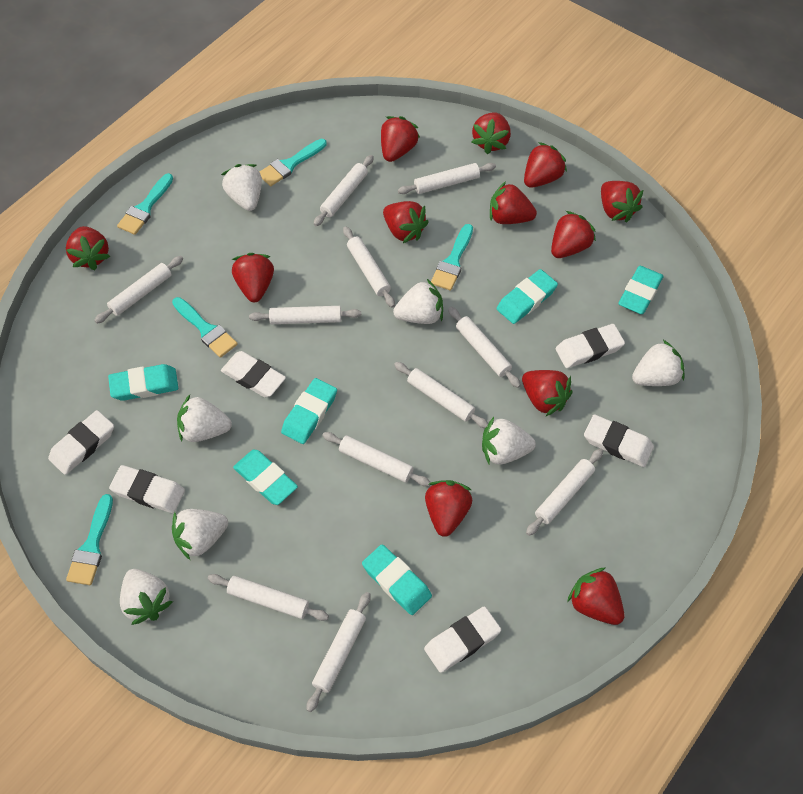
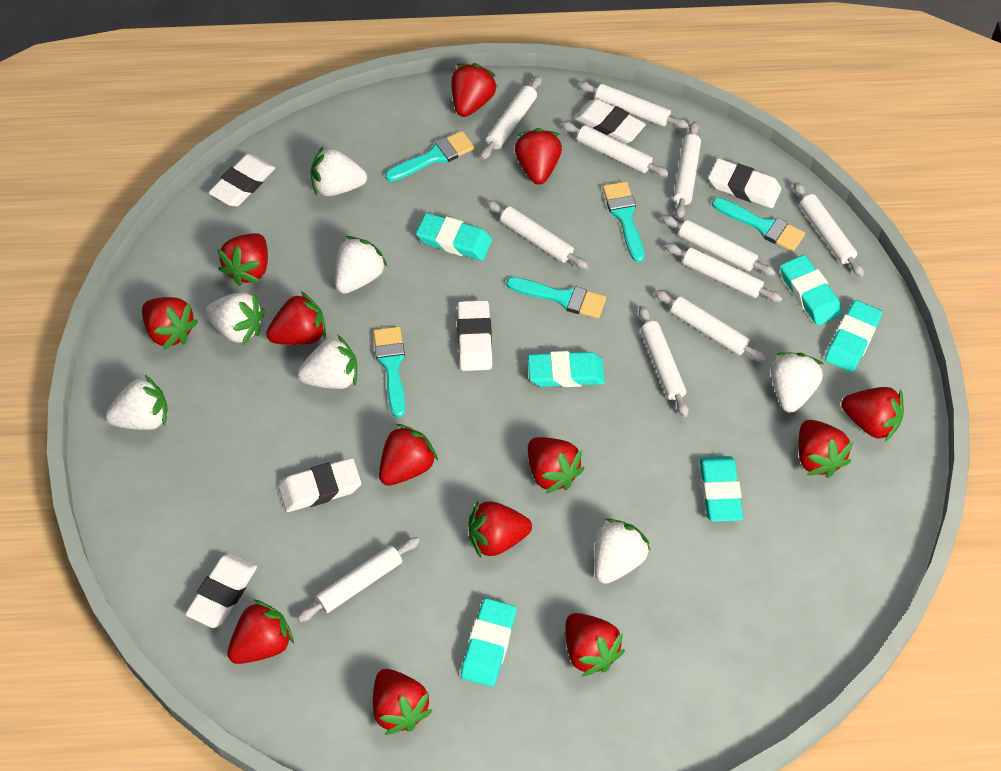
red strawberry: [66,226,110,270] [232,253,274,302] [381,116,420,162] [383,201,429,243] [425,480,472,537] [472,112,511,154] [490,181,537,224] [522,370,572,416] [524,142,567,188] [551,211,596,258] [567,568,625,625] [601,181,643,223] = 12 -> [142,297,198,349] [218,233,268,286] [227,599,294,664] [266,292,326,345] [373,669,433,735] [379,424,438,486] [451,63,498,117] [468,501,532,558] [515,128,562,184] [528,437,584,494] [565,613,625,677] [798,420,853,478] [842,387,904,442] = 13

